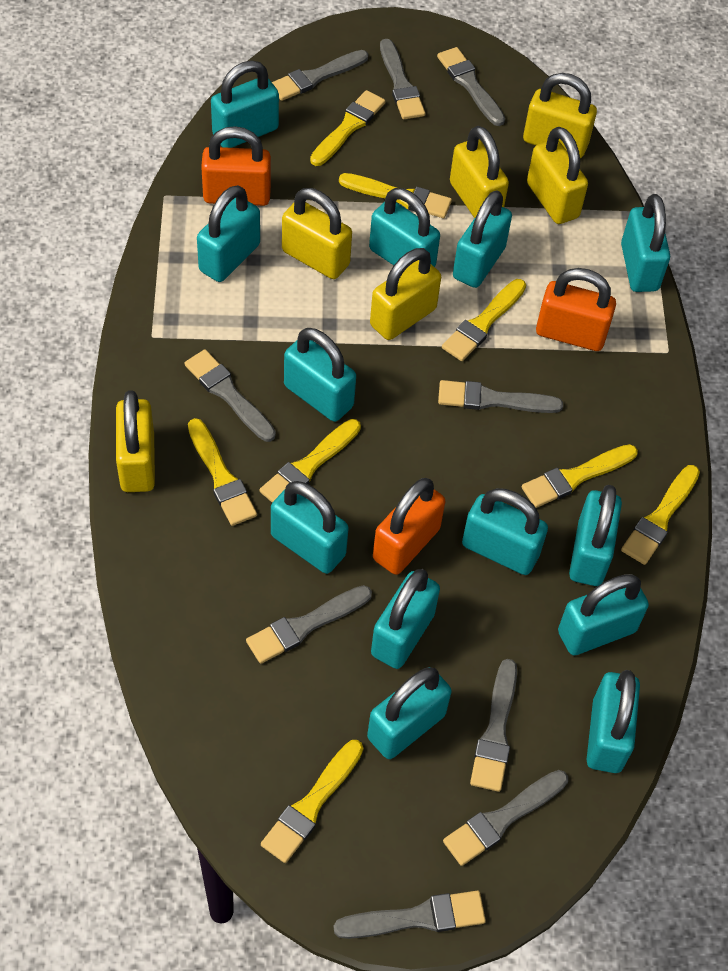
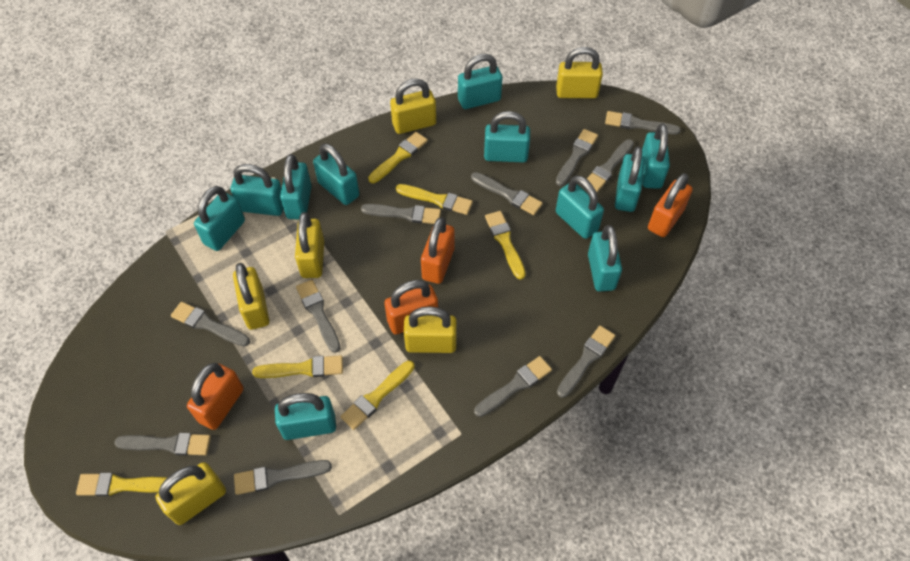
grey brush: [184,349,276,442] [246,585,372,664] [272,50,368,101] [333,891,486,939] [380,39,425,119] [437,47,505,126] [438,380,563,413] [443,770,568,866] [470,659,517,792] = 9 -> [114,433,211,456] [171,302,250,347] [234,460,332,495] [296,279,341,353] [361,204,441,224] [471,172,543,215] [474,356,552,417] [556,129,598,186] [557,326,615,398] [587,139,634,192] [605,111,681,135] = 11
orange padlock: [201,126,271,206] [373,478,445,575] [536,268,616,351] = 3 -> [187,363,243,430] [384,280,438,334] [421,217,454,284] [648,173,693,237] = 4
turquoise padlock: [197,185,260,282] [211,61,279,148] [271,481,349,574] [284,328,356,422] [367,667,452,759] [369,188,440,267] [371,569,440,669] [453,191,512,288] [462,488,548,575] [558,574,649,655] [569,485,622,586] [587,670,640,773] [621,194,670,292] = 13 -> [194,186,245,251] [231,164,283,216] [275,393,336,440] [280,154,312,219] [313,143,359,205] [458,54,502,109] [484,111,530,162] [556,175,604,239] [588,225,622,292] [615,146,645,212] [642,124,670,189] = 11
yellow brush: [188,418,257,526] [260,419,361,503] [261,740,363,863] [310,90,385,166] [339,173,452,218] [442,279,526,361] [522,444,638,508] [621,465,700,565] = 8 -> [76,473,168,496] [252,355,343,378] [340,361,415,430] [368,132,428,183] [396,184,473,215] [485,211,526,280] = 6

